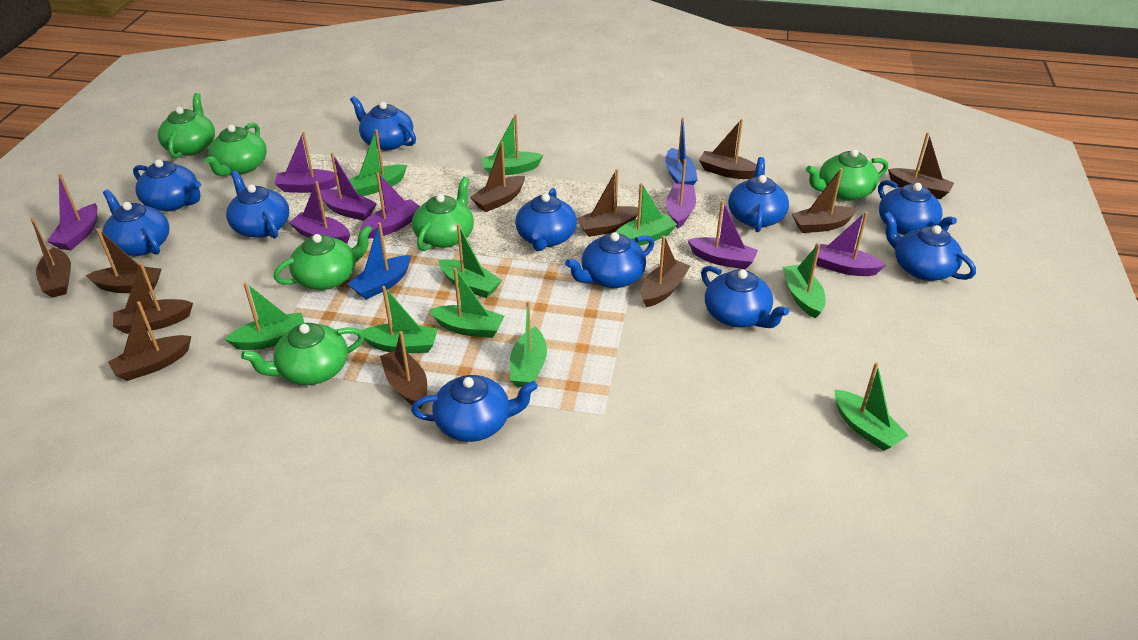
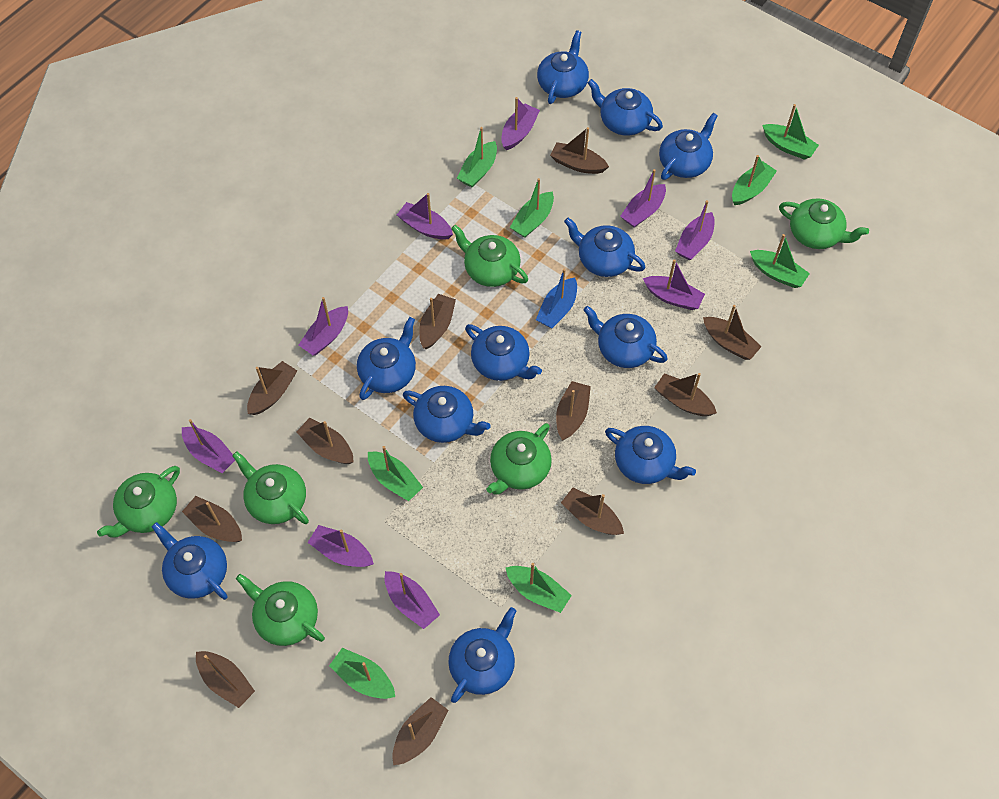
blue boat: [348,222,411,300] [665,117,698,185] = 2 -> [536,269,577,328] = 1
green boat: [225,282,304,350] [349,129,407,196] [362,286,438,353] [429,268,505,338] [439,224,502,298] [481,114,543,175] [510,301,547,387] [615,183,677,246] [782,244,826,319] [834,362,909,451] = 10 -> [329,648,395,699] [368,446,423,501] [457,127,497,188] [506,563,572,613] [510,178,554,237] [732,155,777,205] [750,234,810,288] [763,104,819,160] = 8
purple boat: [47,174,97,250] [274,132,337,193] [289,181,350,244] [320,153,377,221] [360,172,420,239] [666,159,696,229] [688,200,758,269] [814,211,886,276] = 8 -> [182,419,235,473] [299,297,348,355] [308,525,374,567] [385,571,440,629] [397,193,453,240] [501,97,540,150] [620,169,666,228] [643,259,705,310] [675,200,715,260] = 9

